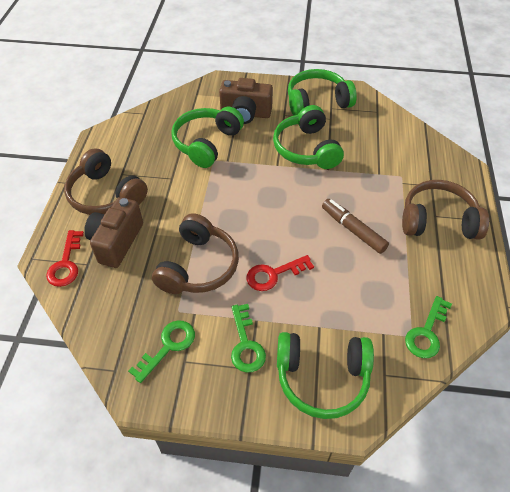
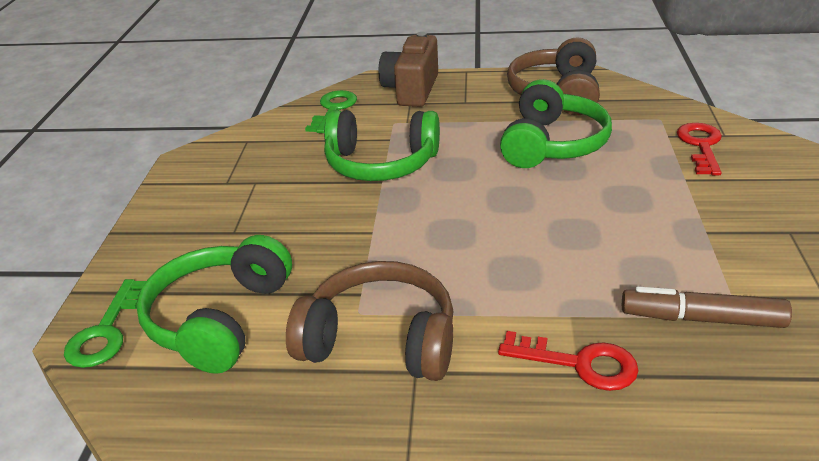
brown camera: [84,197,143,268] [219,78,273,124] = 2 -> [379,32,438,107] = 1
brown headphones: [64,148,148,215] [152,213,239,294] [402,180,489,239] = 3 -> [286,261,453,381] [507,37,600,115] = 2
green headphones: [171,107,244,168] [273,105,344,169] [277,332,374,419] [288,69,357,116] = 4 -> [136,235,292,374] [324,110,440,181] [500,79,612,168] = 3
green key: [128,320,195,383] [231,304,266,373] [405,296,452,358] = 3 -> [64,279,146,368] [305,90,357,133] = 2

